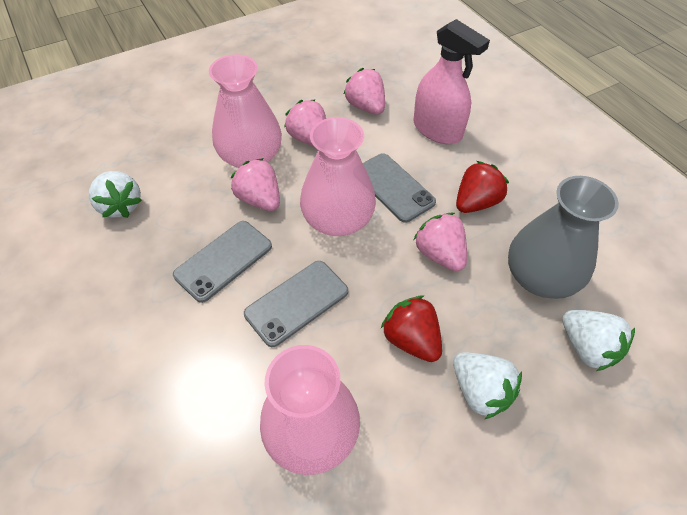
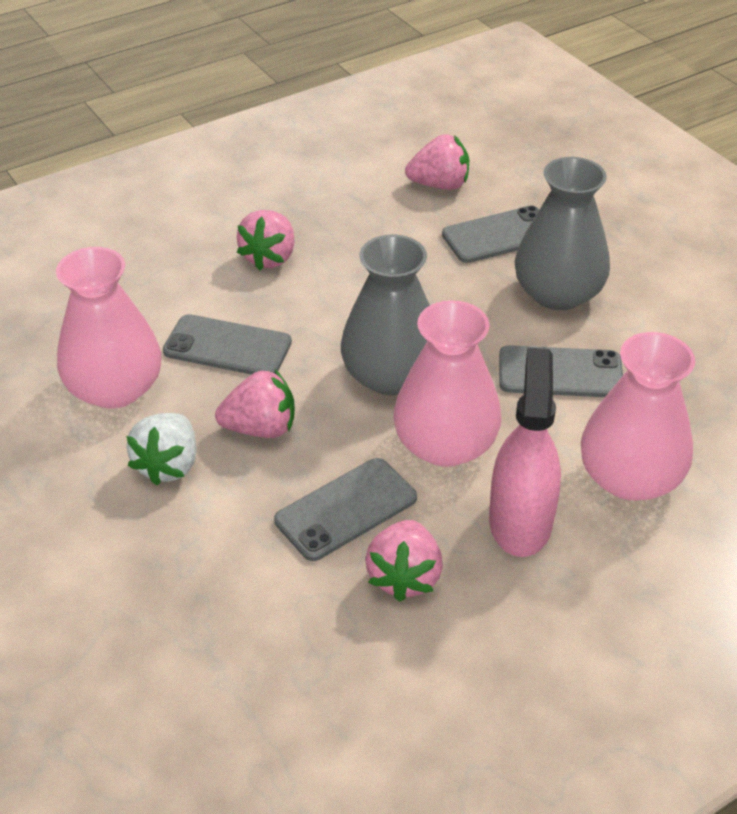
grey phone: [173,221,272,303] [244,261,348,347] [363,153,436,223] = 3 -> [163,314,292,375] [274,458,417,561] [442,205,539,263] [499,345,623,397] = 4
grey vase: [508,176,619,299] = 1 -> [341,235,430,395] [515,157,610,310] = 2
red strawberry: [381,296,442,362] [456,161,509,213] = 2 -> none = 0
white strawberry: [89,171,142,218] [453,352,522,419] [562,310,635,371] = 3 -> [126,413,197,486] = 1

